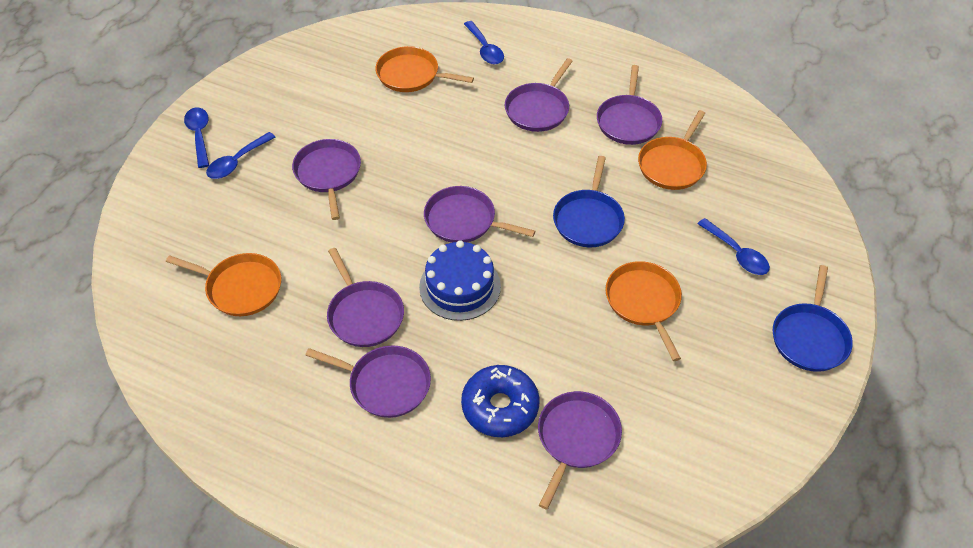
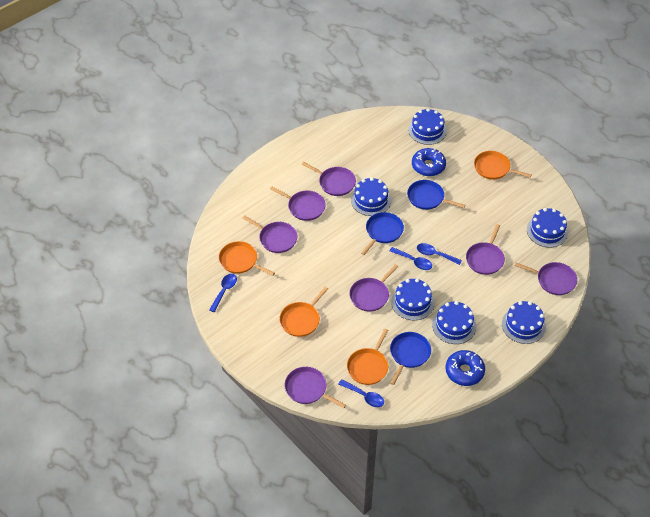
blue cake: [419,240,501,321] = 1 -> [351,177,391,216] [391,278,435,321] [408,108,447,145] [432,301,476,344] [502,301,546,344] [527,208,568,248] = 6
blue donut: [461,365,539,437] = 1 -> [412,148,446,176] [446,350,485,386] = 2
blue pan: [553,156,625,247] [773,265,853,372] = 2 -> [361,212,404,255] [390,332,431,385] [407,180,465,210] = 3

